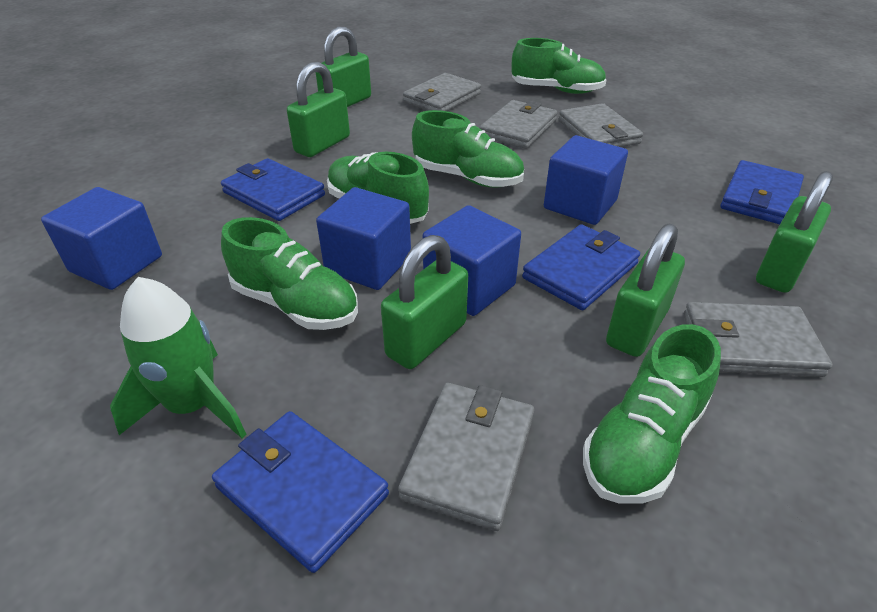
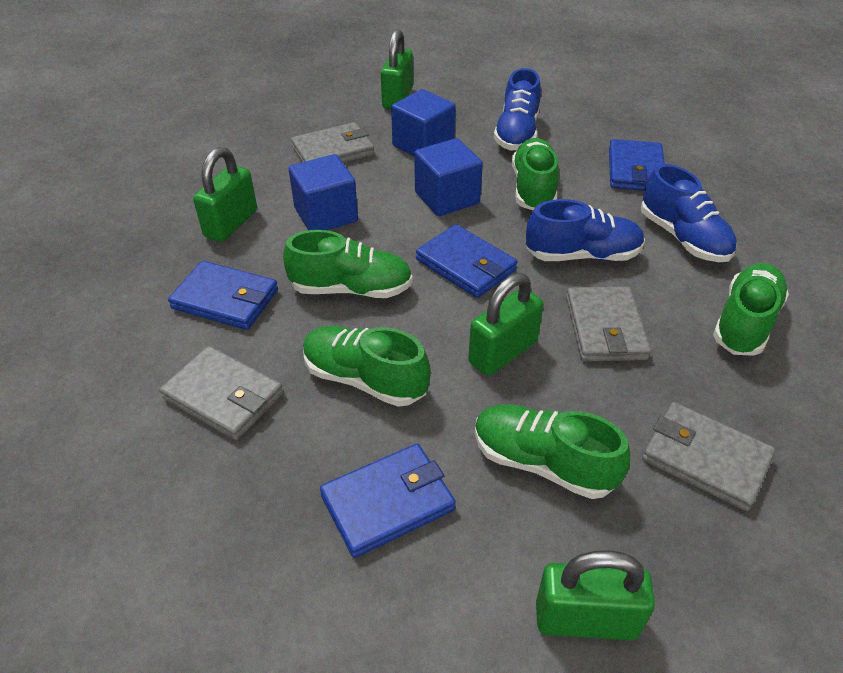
blue cube: [41,187,162,290] [316,187,411,290] [423,205,521,316] [544,135,628,225] = 4 -> [289,154,358,230] [391,89,456,156] [414,138,483,216] = 3
blue shoe: none = 0 -> [494,68,541,151] [526,199,645,261] [641,164,737,262] = 3
green padlock: [287,62,350,157] [316,26,371,107] [381,235,468,369] [606,223,685,357] [756,171,833,293] = 5 -> [193,147,257,242] [381,29,413,109] [468,273,543,376] [536,550,655,640] = 4
green rocket: [110,277,247,439] = 1 -> none = 0
grey wallet: [398,383,534,531] [403,73,481,111] [480,100,558,149] [559,103,643,147] [684,302,833,377] = 5 -> [159,346,283,440] [291,122,374,163] [566,286,651,362] [642,402,775,511] = 4

